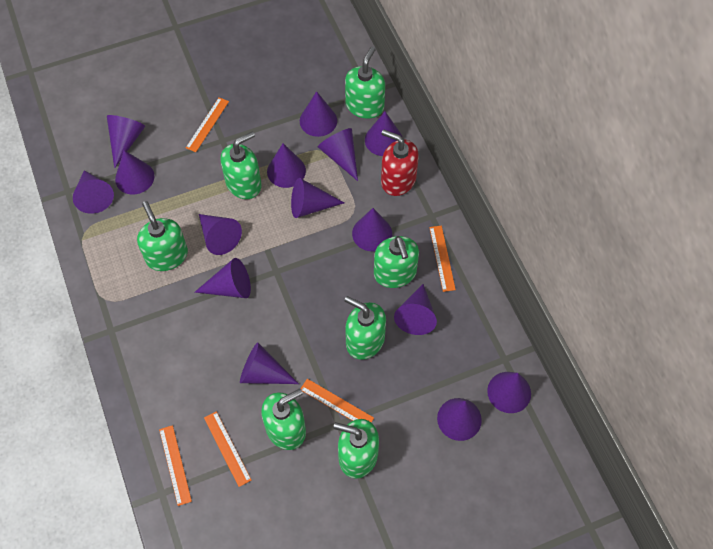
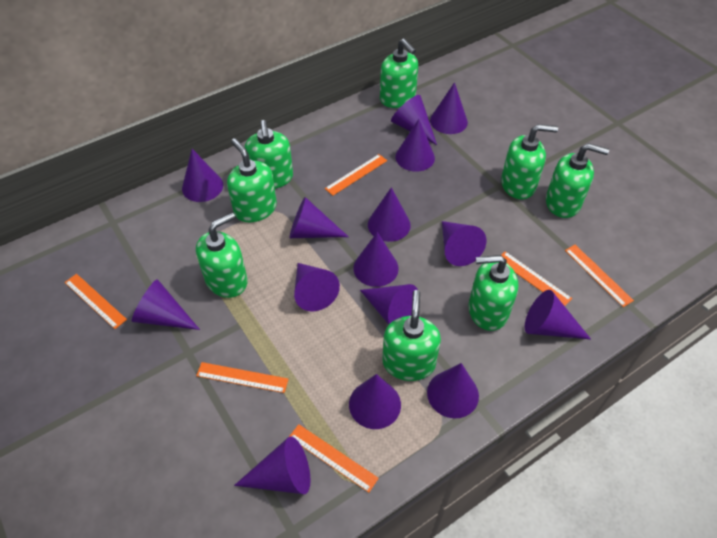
green soap dispenser: [137,201,188,271] [220,131,262,199] [261,388,306,450] [334,419,379,479] [344,296,386,360] [345,46,385,119] [374,236,419,288] = 7 -> [196,213,248,298] [227,138,277,222] [245,120,293,189] [380,39,418,108] [382,290,441,381] [469,255,518,331] [501,124,558,199] [546,143,609,218] = 8
orange ruler: [159,425,192,506] [186,97,229,152] [204,411,251,487] [300,379,374,423] [429,226,456,292] = 5 -> [65,274,127,329] [196,362,289,393] [289,424,379,493] [325,154,387,195] [501,251,572,306] [565,245,634,307] = 6
red soap dispenser: [381,129,419,196] = 1 -> none = 0

